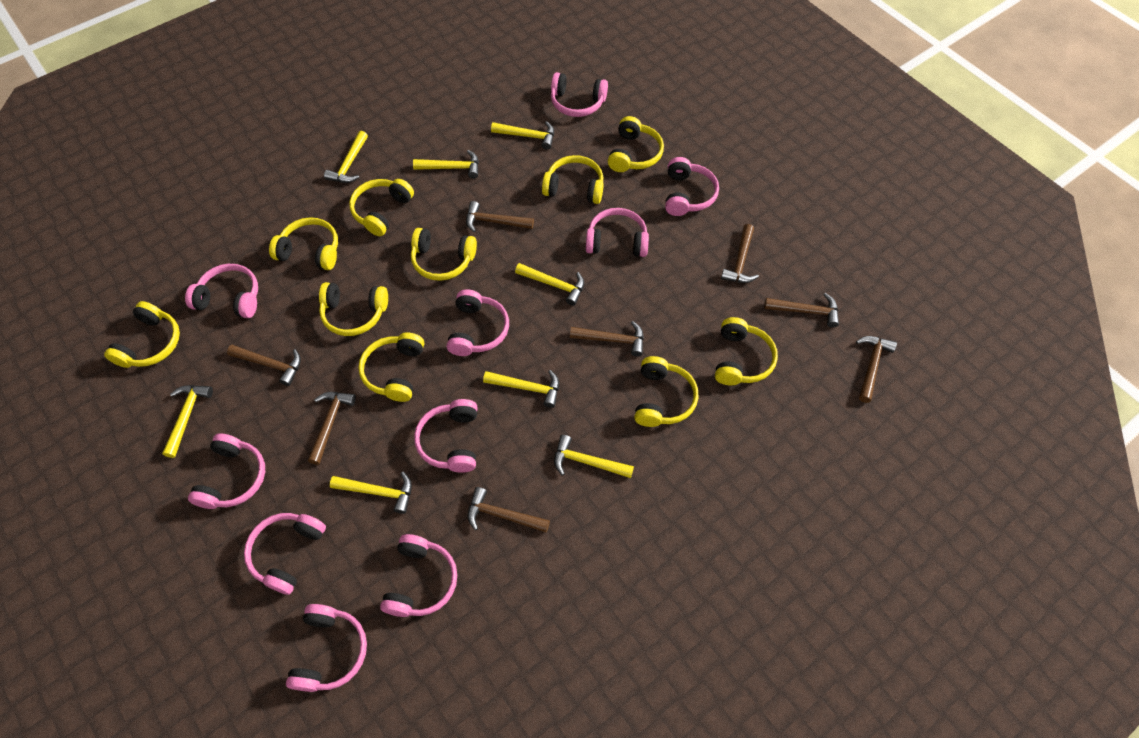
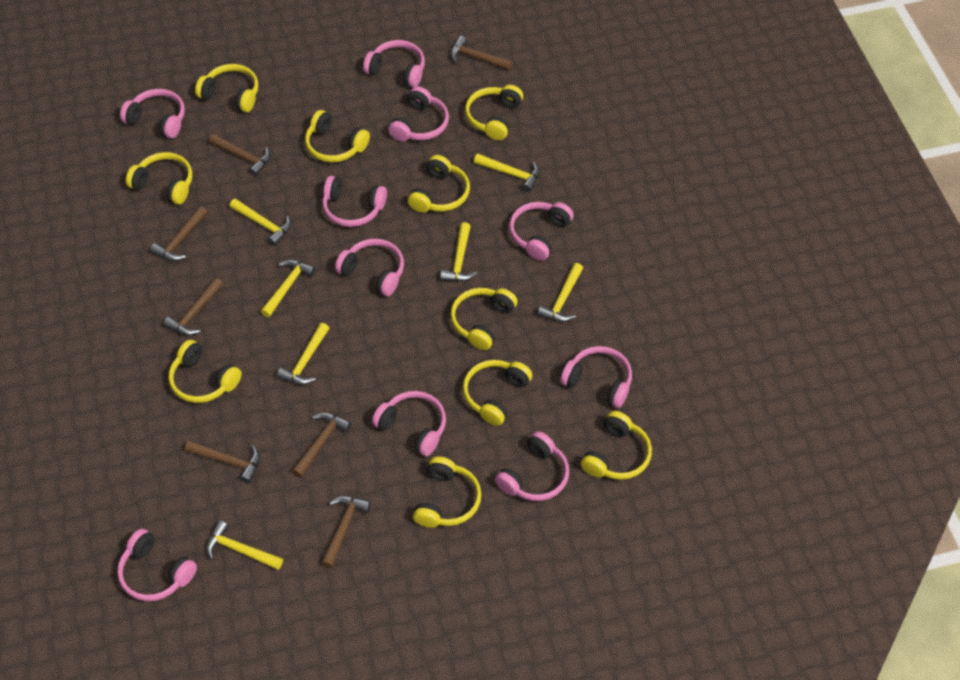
brown hammer: [227,345,301,386] [308,392,356,465] [466,201,534,232] [468,487,550,533] [570,321,644,357] [721,224,759,283] [764,293,839,328] [856,336,897,403] = 8 -> [150,206,208,261] [163,278,223,336] [185,440,260,483] [209,134,271,176] [292,413,352,478] [321,496,371,568] [450,36,513,70] = 7
yellow hammer: [162,385,213,458] [324,131,368,183] [330,472,412,514] [413,150,479,179] [483,370,559,408] [491,121,554,150] [515,263,584,306] [554,435,634,478] = 8 -> [206,520,283,570] [229,199,291,246] [261,260,316,317] [277,323,329,385] [440,222,478,281] [474,154,540,192] [537,263,583,322] = 7

